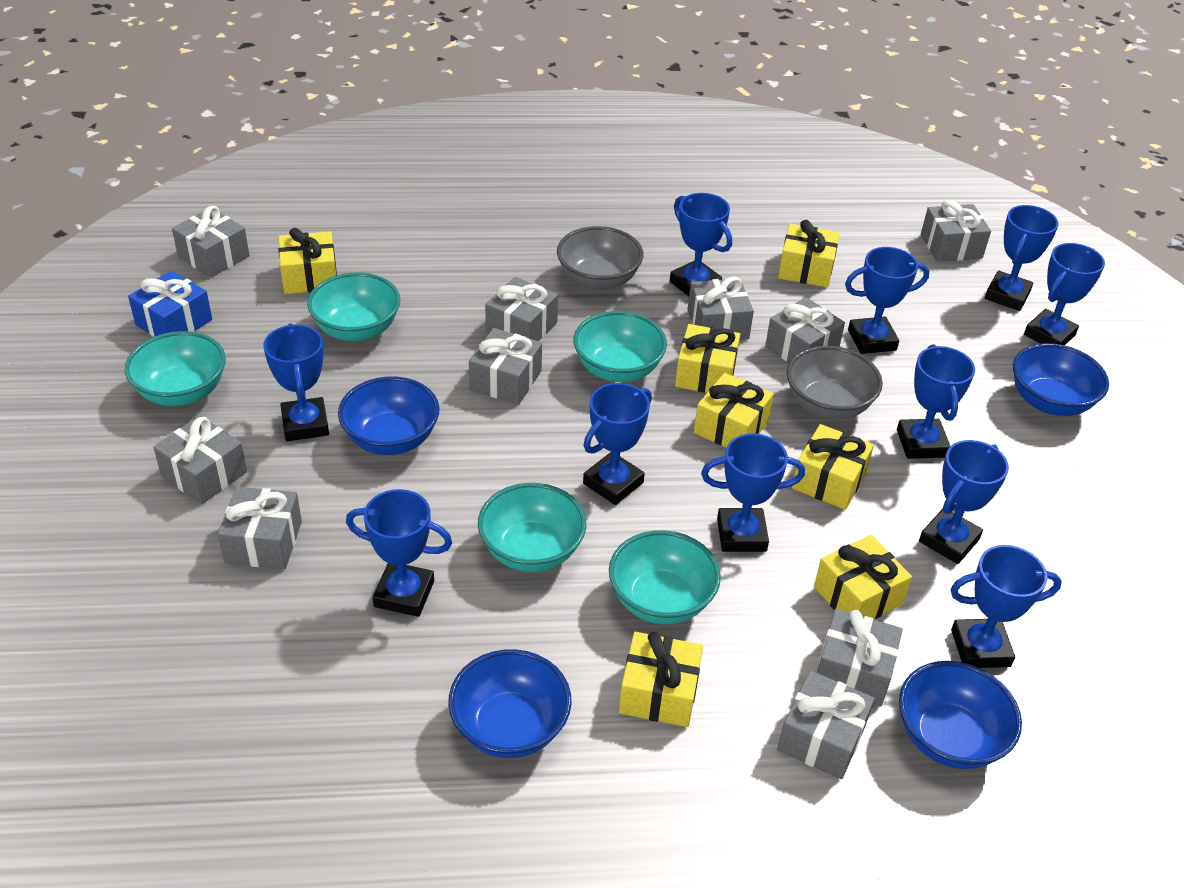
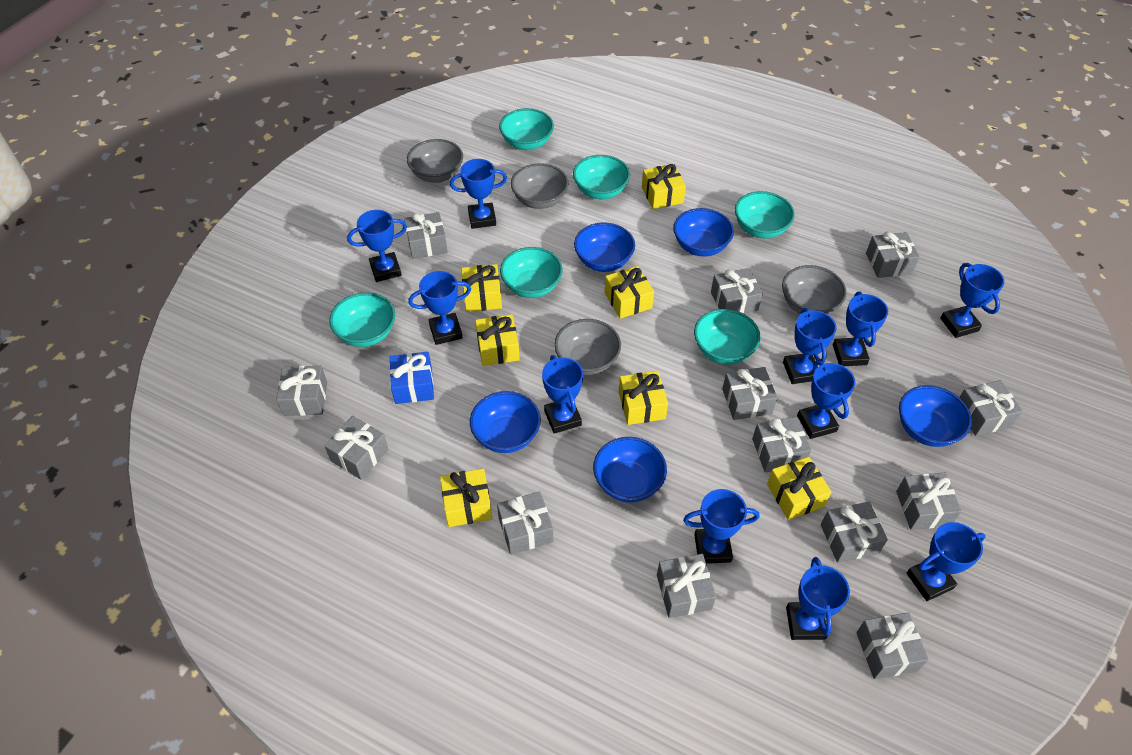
blue bowl: [338,377,439,455] [448,649,572,758] [899,661,1022,769] [1013,343,1109,416] = 4 -> [470,391,541,453] [574,222,635,272] [593,437,667,502] [673,208,734,256] [899,385,972,447] = 5
grey bowl: [557,226,643,291] [787,346,883,420] = 2 -> [407,139,463,183] [511,163,568,209] [554,319,621,375] [782,265,847,315] = 4
grey gift: [153,416,247,504] [172,206,250,278] [218,487,302,569] [469,328,542,405] [485,277,558,341] [687,277,754,340] [765,297,845,363] [777,670,875,779] [817,609,903,706] [921,200,991,262] = 10 -> [277,366,327,416] [325,416,388,480] [404,212,448,259] [497,491,553,555] [657,554,716,618] [711,268,763,314] [722,367,777,420] [752,417,811,472] [821,502,888,563] [856,612,929,679] [866,232,920,278] [896,473,962,530] [959,380,1023,436] = 13
turquoise bowl: [125,331,226,406] [307,272,400,341] [478,483,586,572] [573,311,667,382] [609,530,721,624] = 5 -> [329,293,395,347] [499,108,554,150] [500,247,563,298] [573,155,630,199] [694,309,761,365] [735,191,795,239] = 6

